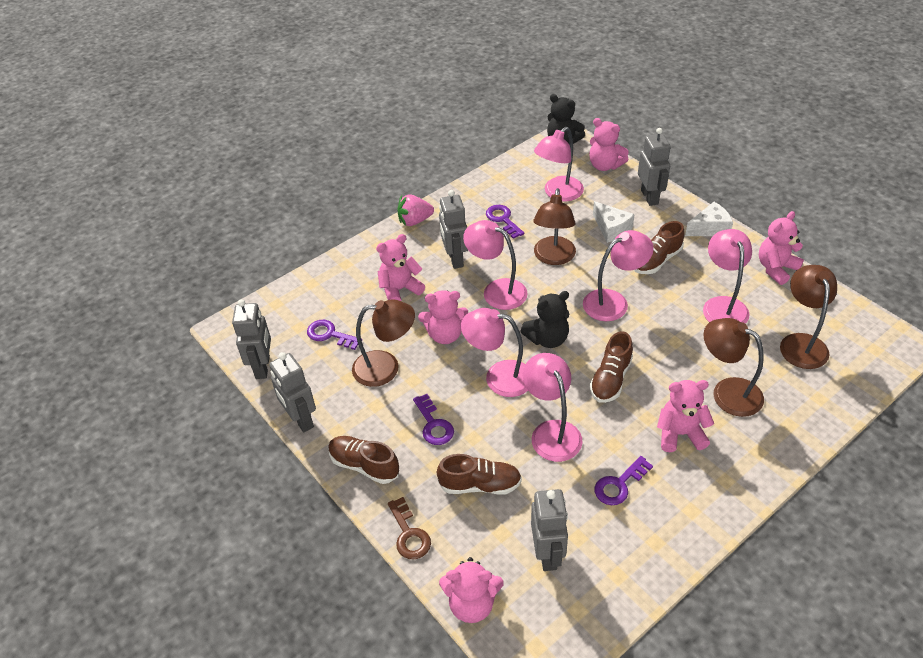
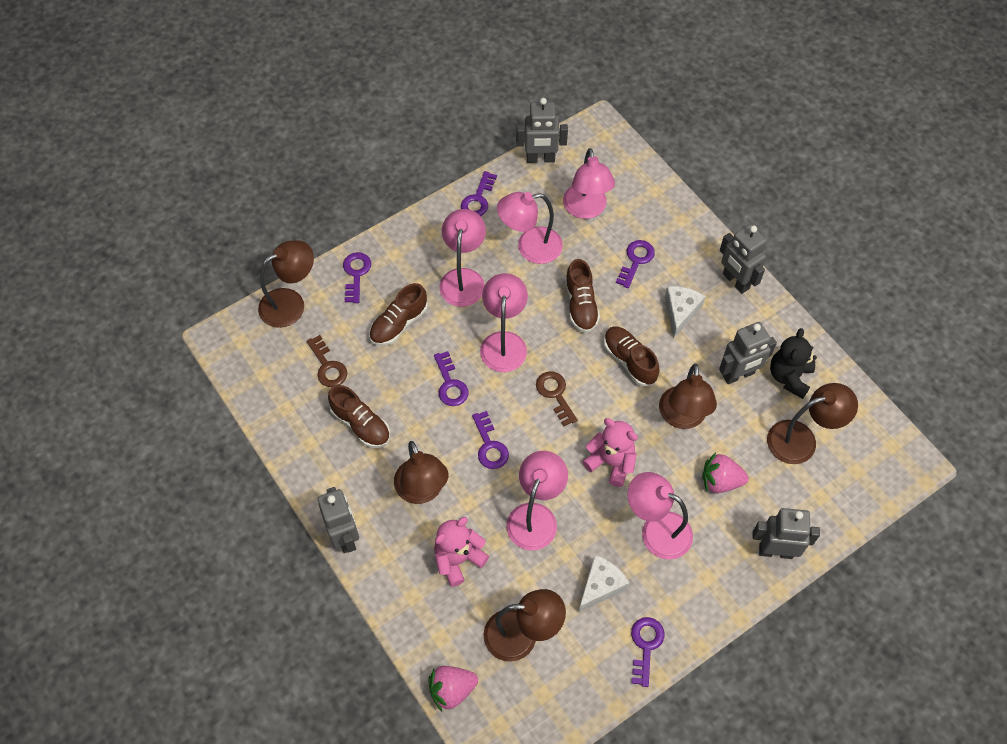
black teddy bear: [520,291,569,348] [547,94,585,144] = 2 -> [770,328,817,399] = 1
brown key: [388,497,431,559] = 1 -> [307,335,347,387] [536,371,578,426] = 2
brown lamp: [352,299,415,387] [534,188,576,265] [704,318,764,417] [780,265,837,369] = 4 -> [258,240,314,328] [394,441,449,504] [483,589,566,662] [659,364,717,429] [767,383,858,464] = 5
pink strawberry: [397,194,434,226] = 1 -> [429,666,478,711] [702,452,749,493] = 2
pink teddy bear: [376,234,425,301] [418,290,468,344] [439,557,504,623] [589,118,629,171] [657,380,714,452] [759,211,804,285] = 6 -> [434,517,489,587] [582,418,638,487] = 2
purple key: [307,320,362,350] [413,394,454,445] [486,205,524,239] [595,456,653,505] = 4 -> [343,252,371,303] [434,351,469,406] [461,171,497,216] [472,411,509,469] [616,240,655,288] [631,617,665,687] = 6

